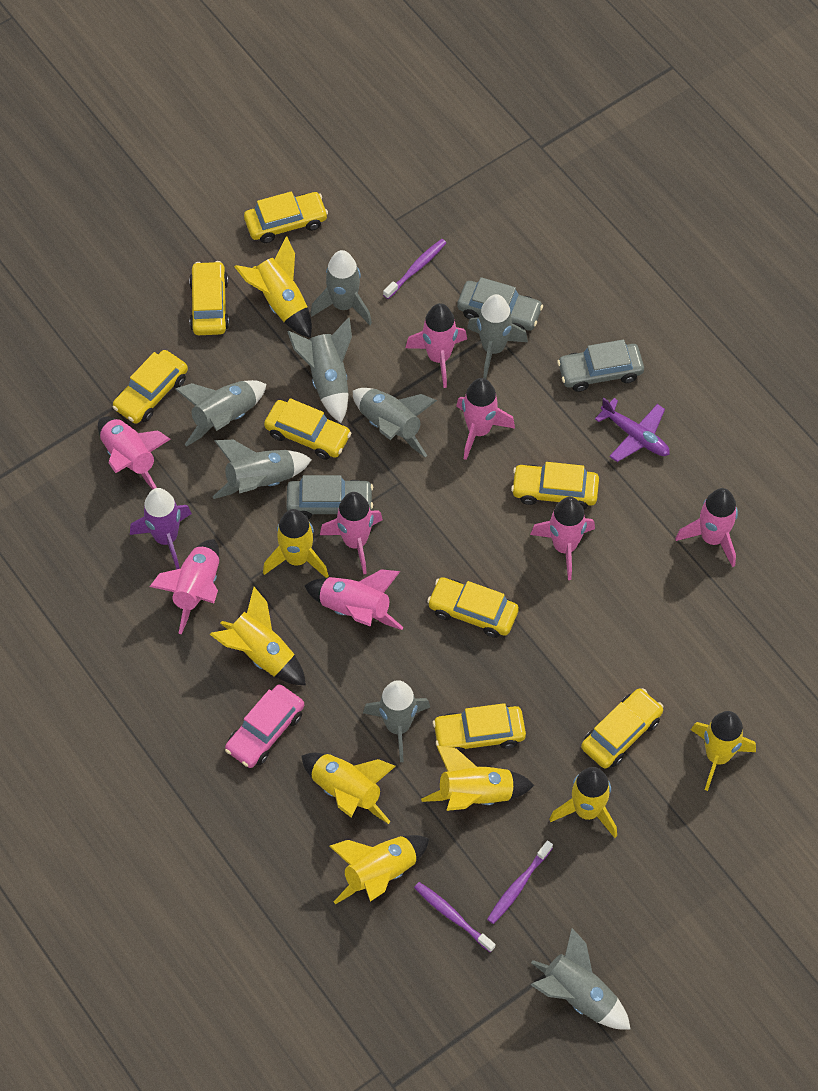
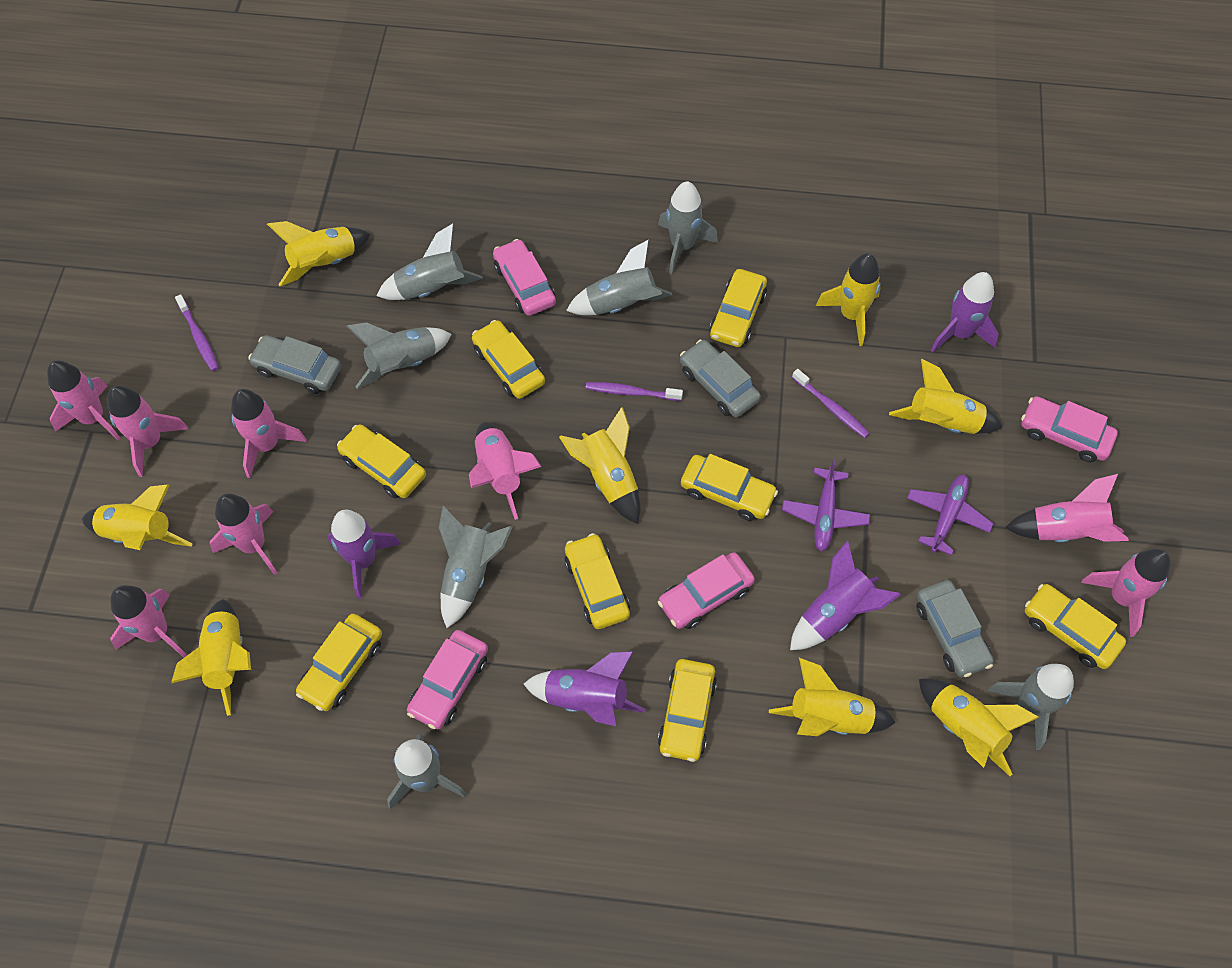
grey rocket: [175,380,266,447] [212,440,312,499] [287,317,352,423] [310,250,372,325] [353,388,437,457] [363,680,430,762] [467,294,528,378] [531,928,630,1029] = 8 -> [347,323,452,389] [376,223,483,300] [387,734,467,810] [439,506,512,628] [566,240,672,315] [658,181,718,274] [988,664,1074,750] = 7
pink car: [225,684,304,768] = 1 -> [407,630,488,729] [493,239,556,316] [658,552,755,629] [1021,396,1118,462] = 4
purple plane: [595,398,670,462] = 1 -> [782,459,870,552] [907,475,994,556] = 2
purple rocket: [130,488,192,569] = 1 -> [328,510,401,599] [524,651,646,726] [790,541,901,650] [931,272,999,352] = 4

